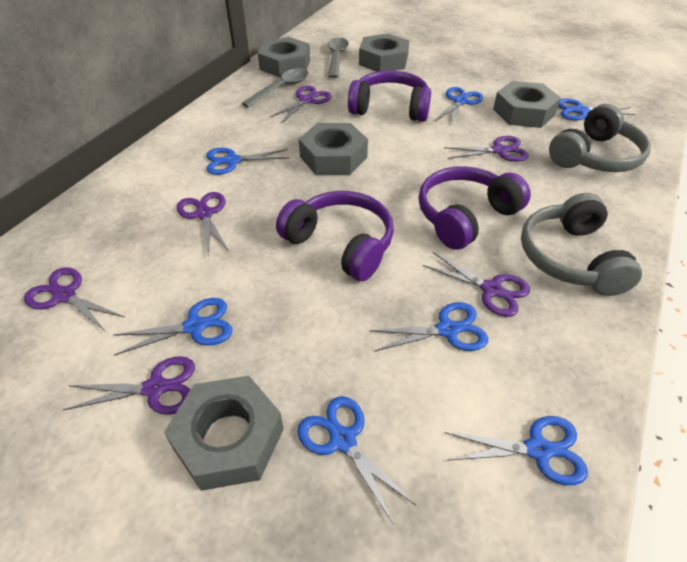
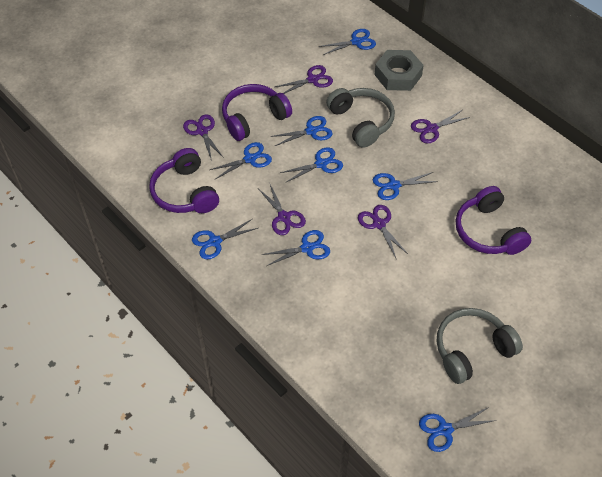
blue scissors: [113,298,233,355] [206,148,289,175] [297,396,416,523] [369,302,488,351] [436,87,483,126] [444,416,588,485] [558,99,636,120] = 7 -> [192,219,258,260] [210,142,272,179] [262,230,330,266] [270,116,333,146] [280,147,343,183] [319,29,376,55] [373,172,438,200] [419,407,496,452] = 8
grey nut: [164,376,284,491] [258,37,310,77] [299,123,368,175] [359,33,409,72] [493,81,561,128] = 5 -> [374,50,424,91] = 1
grey spoon: [241,68,308,108] [328,37,349,78] = 2 -> none = 0
purple scissors: [24,267,124,332] [63,356,195,415] [177,192,229,255] [269,86,332,123] [422,252,530,317] [444,136,529,162] = 6 -> [183,114,224,161] [259,182,306,235] [275,65,333,94] [358,205,408,258] [411,110,470,143] = 5

